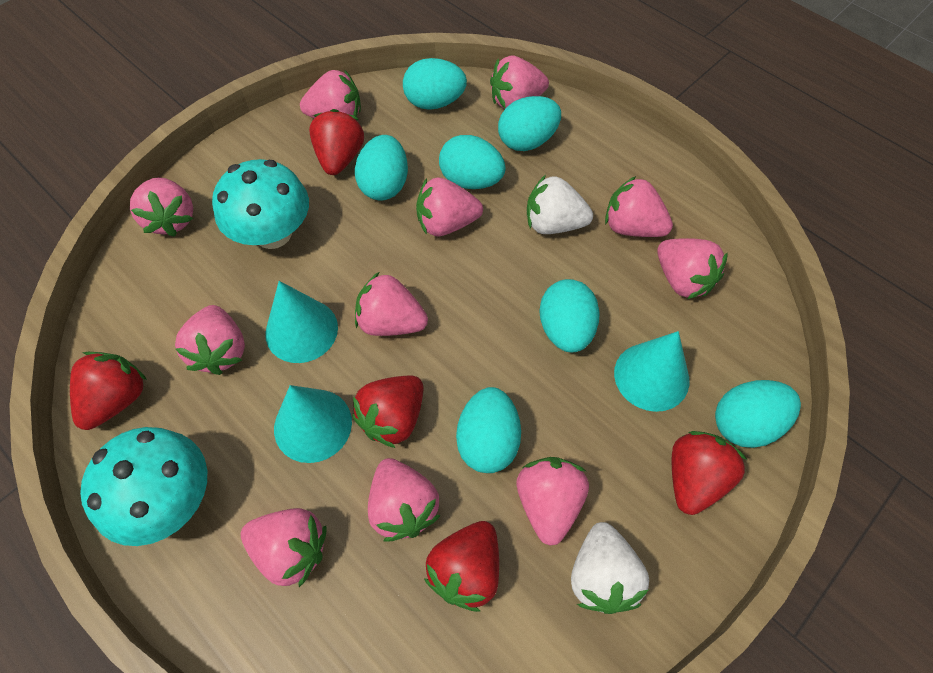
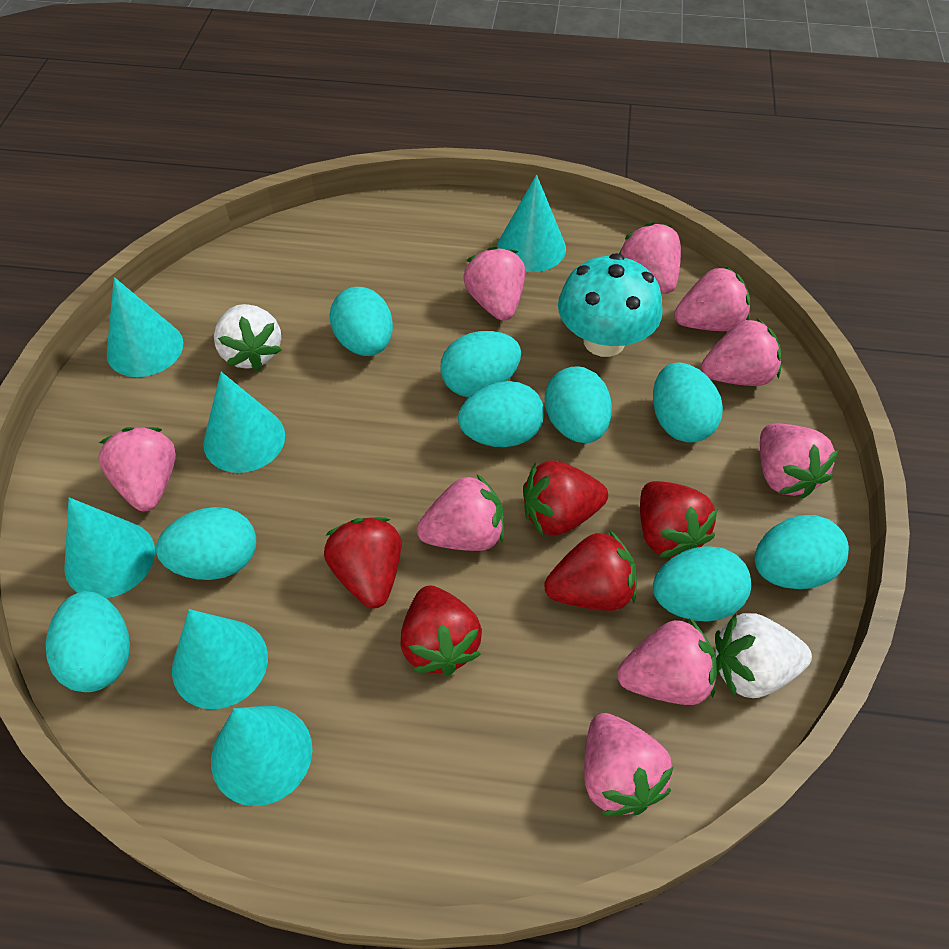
pink strawberry: [130,177,193,237] [175,305,245,375] [241,508,327,587] [300,70,361,118] [355,272,428,336] [368,458,441,542] [416,177,483,236] [490,56,549,109] [516,457,589,546] [605,176,673,237] [657,238,728,299] = 11 -> [98,427,176,511] [417,474,504,551] [463,246,525,321] [584,713,674,816] [617,618,717,705] [619,222,681,294] [674,266,750,331] [701,318,782,386] [760,424,838,499] = 9
turquoise cone: [265,281,338,363] [274,385,352,463] [614,331,689,412] = 3 -> [64,497,155,598] [106,277,183,377] [172,609,268,709] [203,372,285,473] [211,706,312,806] [497,175,566,272] = 6
turquoise egg: [355,135,408,201] [403,58,467,110] [439,135,506,189] [456,387,521,473] [498,96,561,151] [539,279,600,352] [715,380,801,448] = 7 -> [46,591,130,692] [156,507,256,580] [330,287,393,356] [440,331,521,397] [458,381,544,447] [545,366,612,443] [653,362,723,443] [653,546,751,622] [754,515,849,589] = 9
turquoise mushroom: [80,427,207,546] [212,159,309,249] = 2 -> [558,253,663,357] = 1

